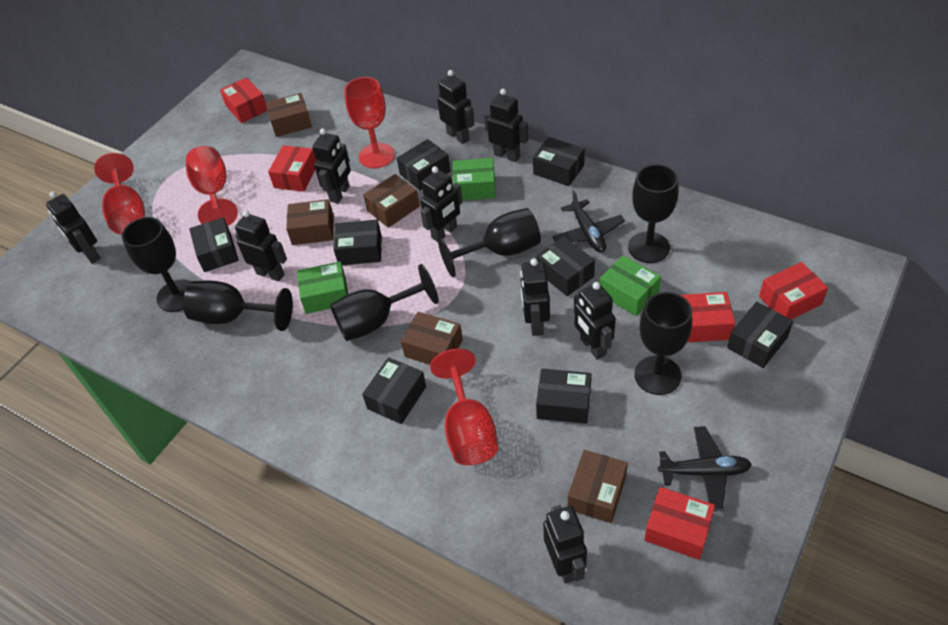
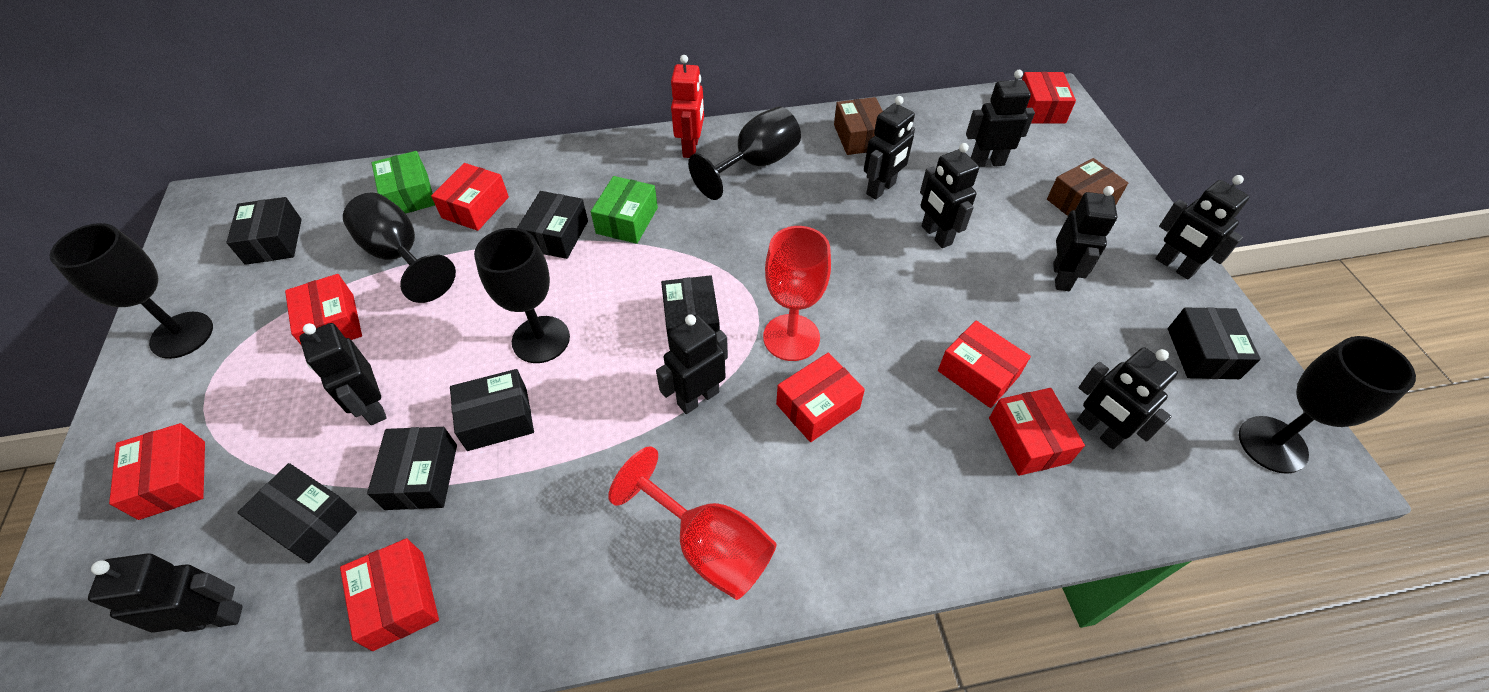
black box: [189,217,239,272] [334,220,382,265] [362,357,426,424] [397,139,450,190] [533,137,585,186] [536,236,595,296] [536,368,591,424] [727,302,793,368] = 8 -> [226,197,302,265] [237,463,357,563] [367,427,457,510] [450,369,534,451] [517,191,588,259] [661,275,720,343] [1168,307,1261,379] = 7
black goblet: [122,217,191,312] [183,281,293,331] [330,264,439,341] [438,208,541,277] [628,164,679,263] [634,292,692,395] = 6 -> [50,223,213,359] [343,193,456,303] [474,228,570,363] [688,106,801,200] [1239,336,1416,474] = 5
black plane: [552,190,625,253] [658,426,752,511] = 2 -> none = 0
brown box: [265,93,312,137] [286,199,334,245] [363,174,420,228] [401,312,463,365] [568,450,628,523] = 5 -> [834,97,883,155] [1047,158,1128,216] = 2
green box: [297,262,348,314] [453,158,496,201] [600,255,661,316] = 3 -> [372,151,435,214] [591,176,658,244] = 2
red box: [220,77,267,123] [268,145,316,192] [644,487,715,560] [681,292,735,342] [759,262,828,319] = 5 -> [109,423,205,520] [285,274,362,346] [340,538,439,651] [431,163,509,231] [776,353,865,442] [938,320,1031,408] [989,388,1085,476] [1022,72,1076,124] = 8
red goblet: [94,153,145,235] [186,146,238,226] [344,77,395,168] [430,349,498,465] = 4 -> [608,446,776,600] [763,226,831,361] = 2
red robot: none = 0 -> [671,55,704,158] = 1

